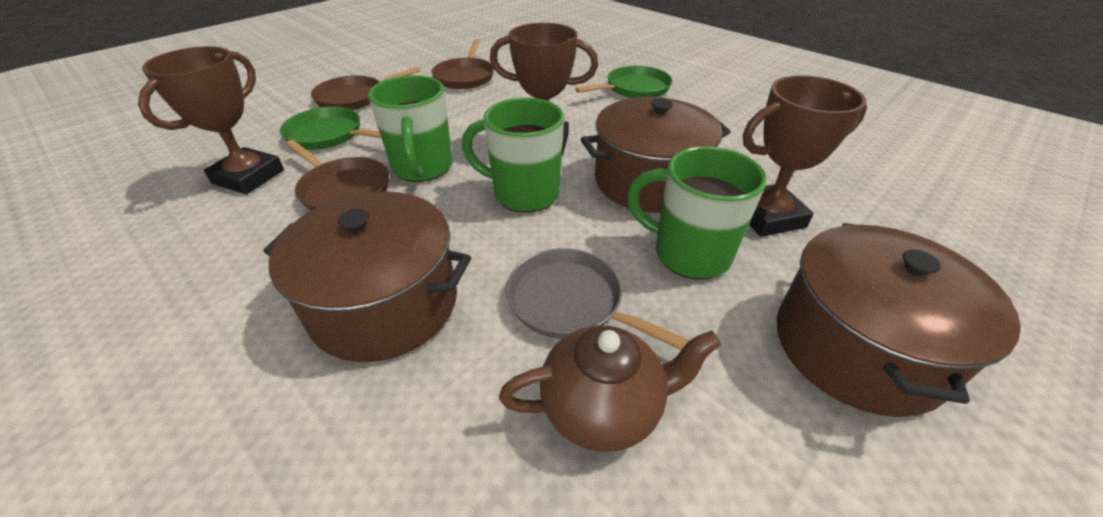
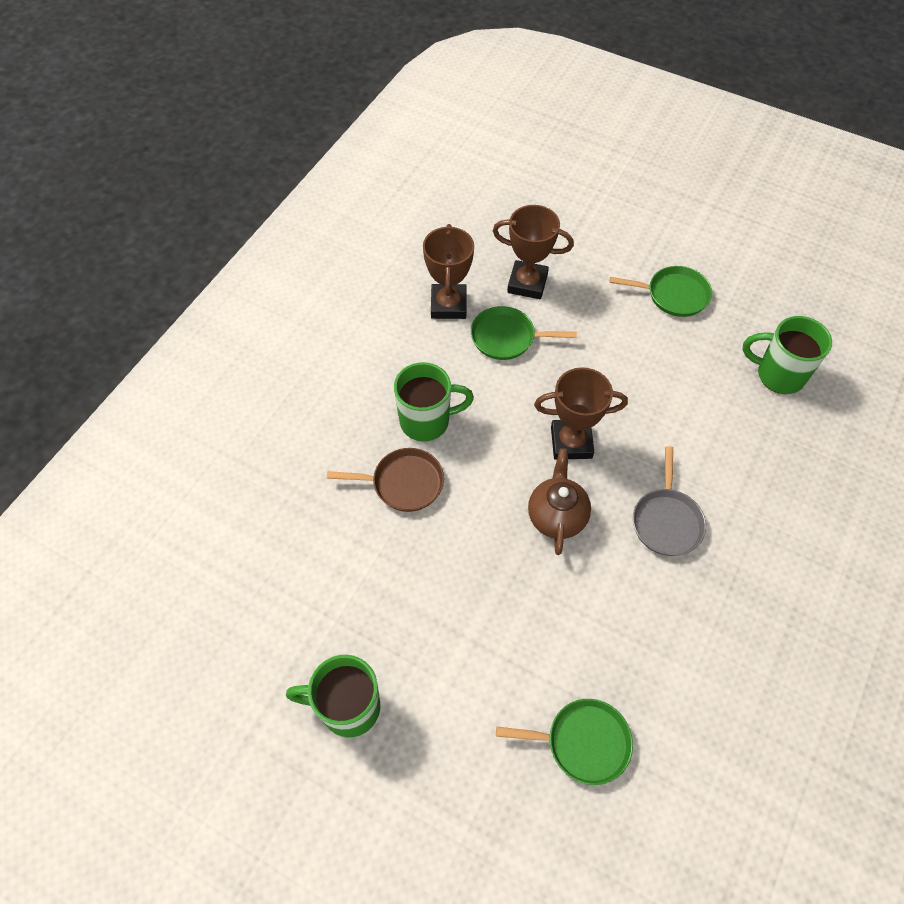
brown pan: [286,140,389,210] [311,67,421,110] [431,39,494,89] = 3 -> [327,448,444,512] = 1
brown pot: [264,191,471,362] [581,97,731,213] [777,223,1021,417] = 3 -> none = 0
green pan: [280,107,381,150] [575,66,672,98] = 2 -> [471,306,577,360] [496,699,633,785] [610,266,712,317] = 3

